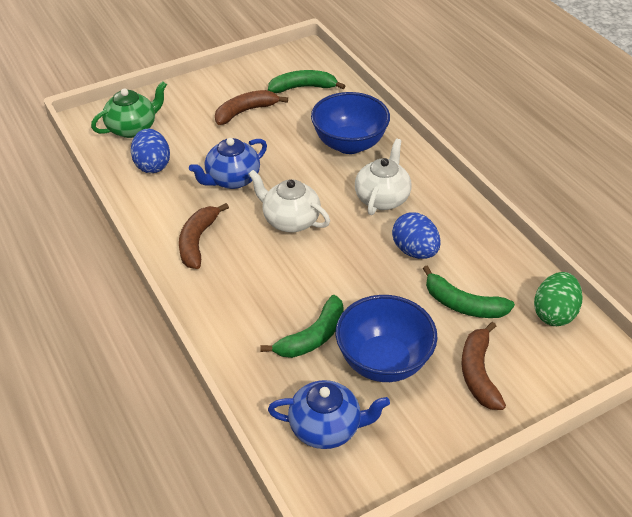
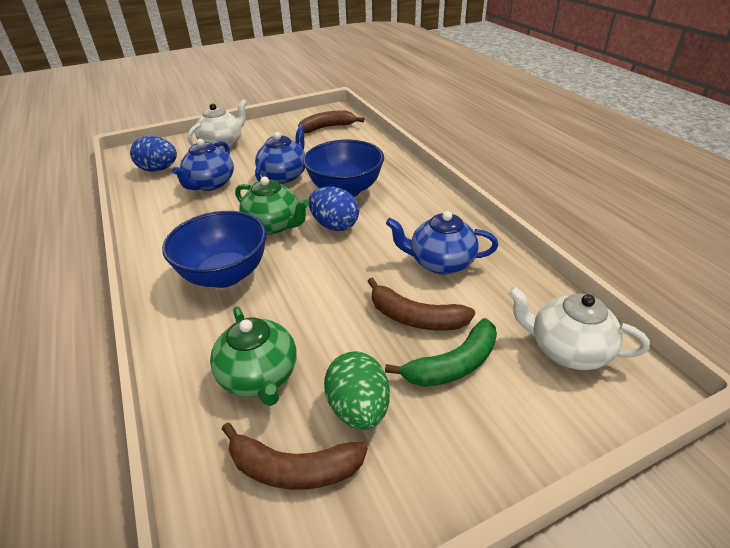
blue teapot: [189,138,267,189] [268,380,390,449] = 2 -> [172,139,234,191] [255,124,305,184] [386,211,498,275] = 3
green banana: [260,295,344,358] [268,70,345,93] [423,266,515,318] = 3 -> [385,318,497,387] = 1
green teapot: [91,81,167,138] = 1 -> [210,306,297,406] [235,177,309,234] = 2

